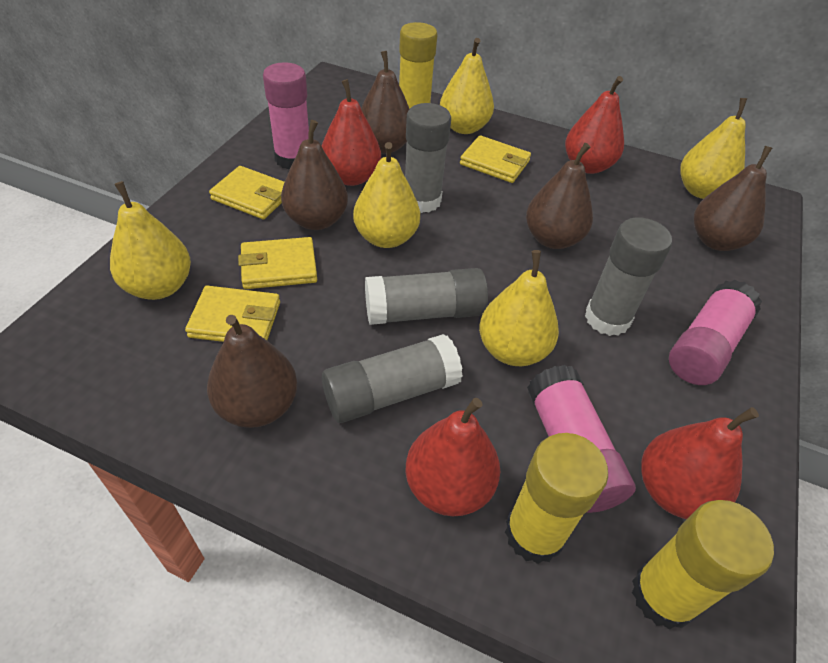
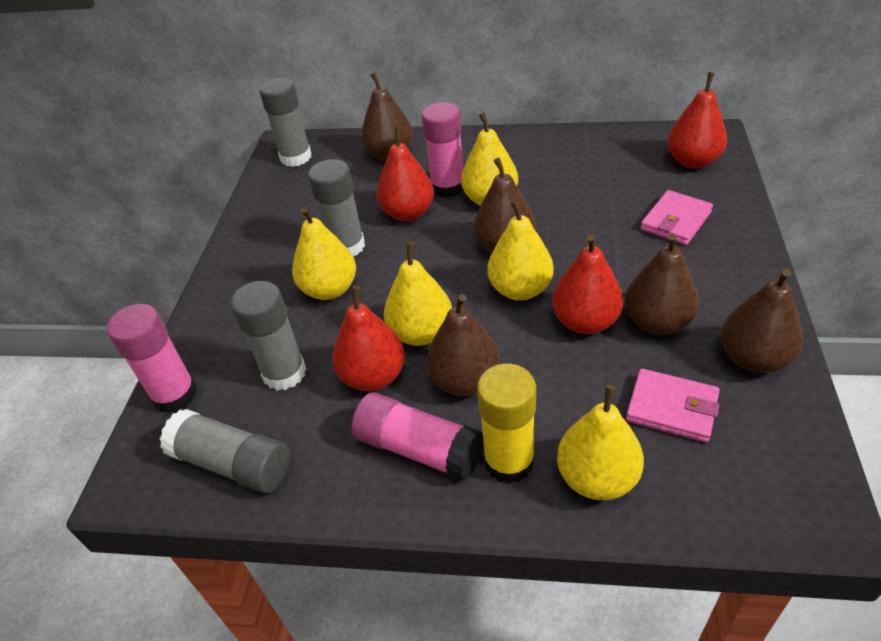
pink wallet: none = 0 -> [626,369,720,443] [641,190,713,245] = 2
yellow glue stick: [399,22,438,109] [505,433,608,564] [632,500,774,630] = 3 -> [477,364,536,484] = 1
yellow wallet: [185,286,280,342] [209,166,285,219] [238,237,317,289] [460,135,531,183] = 4 -> none = 0

